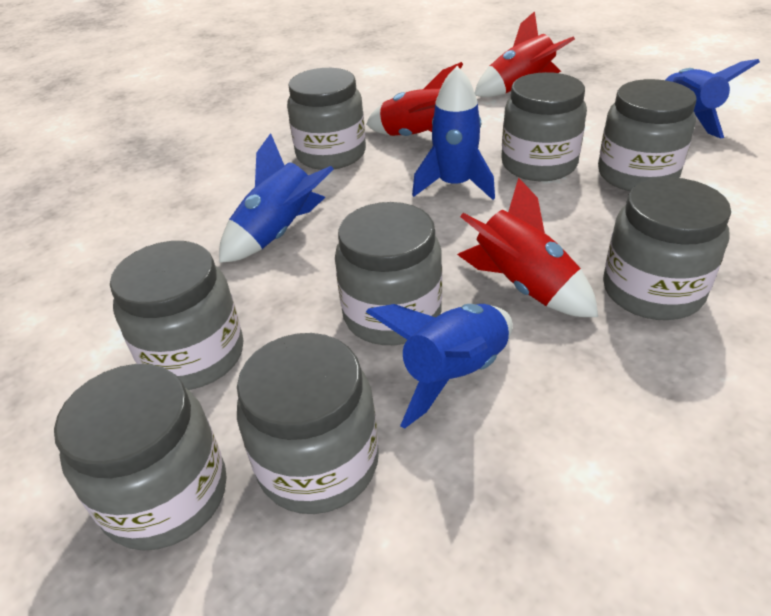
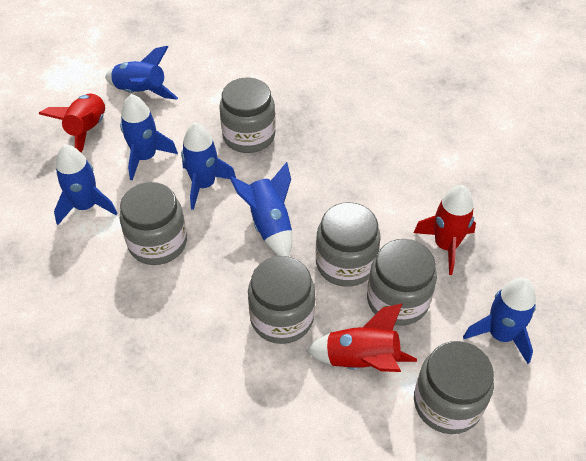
blue rocket: [219,133,333,263] [366,304,513,429] [412,66,495,200] [665,59,760,138] = 4 -> [54,144,117,225] [105,46,178,100] [120,94,178,180] [181,122,236,210] [229,162,292,257] [463,277,536,364] = 6
grey jar: [54,364,226,551] [110,241,243,390] [237,333,379,514] [287,68,366,170] [335,202,442,345] [501,72,587,181] [598,79,696,191] [603,177,731,320] = 8 -> [119,182,187,265] [219,78,276,153] [248,256,315,344] [316,202,381,287] [367,239,437,326] [414,341,494,434] = 6

